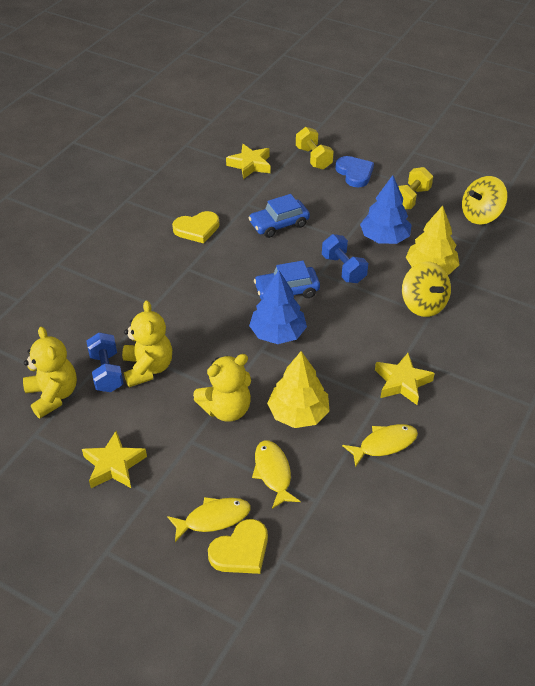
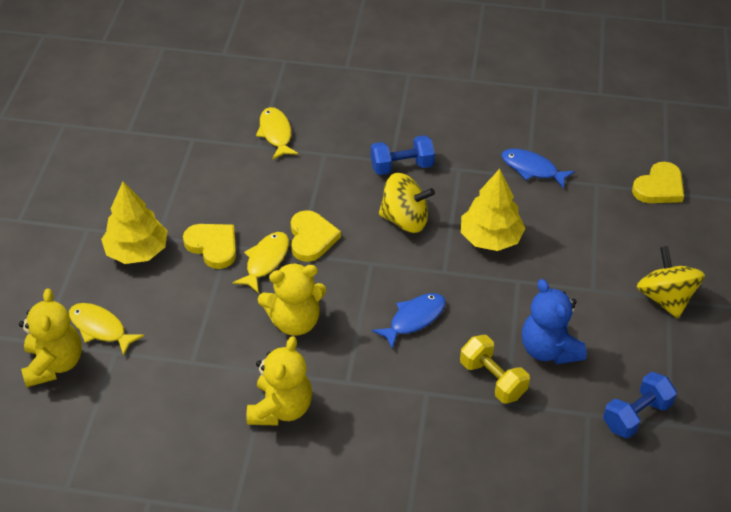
blue car: [249,194,310,238] [254,261,320,300] = 2 -> none = 0
blue fish: none = 0 -> [372,293,445,349] [501,149,575,189] = 2
blue heart: [335,156,374,187] = 1 -> none = 0
blue teddy bear: none = 0 -> [522,279,587,364] = 1
blue tree: [249,270,307,344] [360,175,411,244] = 2 -> none = 0
yellow dumbbell: [296,127,334,169] [398,167,433,210] = 2 -> [460,335,530,403] = 1
yellow heart: [172,211,219,244] [208,519,268,574] = 2 -> [183,224,236,269] [291,210,341,262] [632,162,684,203] = 3
yellow star: [82,431,147,488] [226,144,270,179] [375,353,435,405] = 3 -> none = 0

